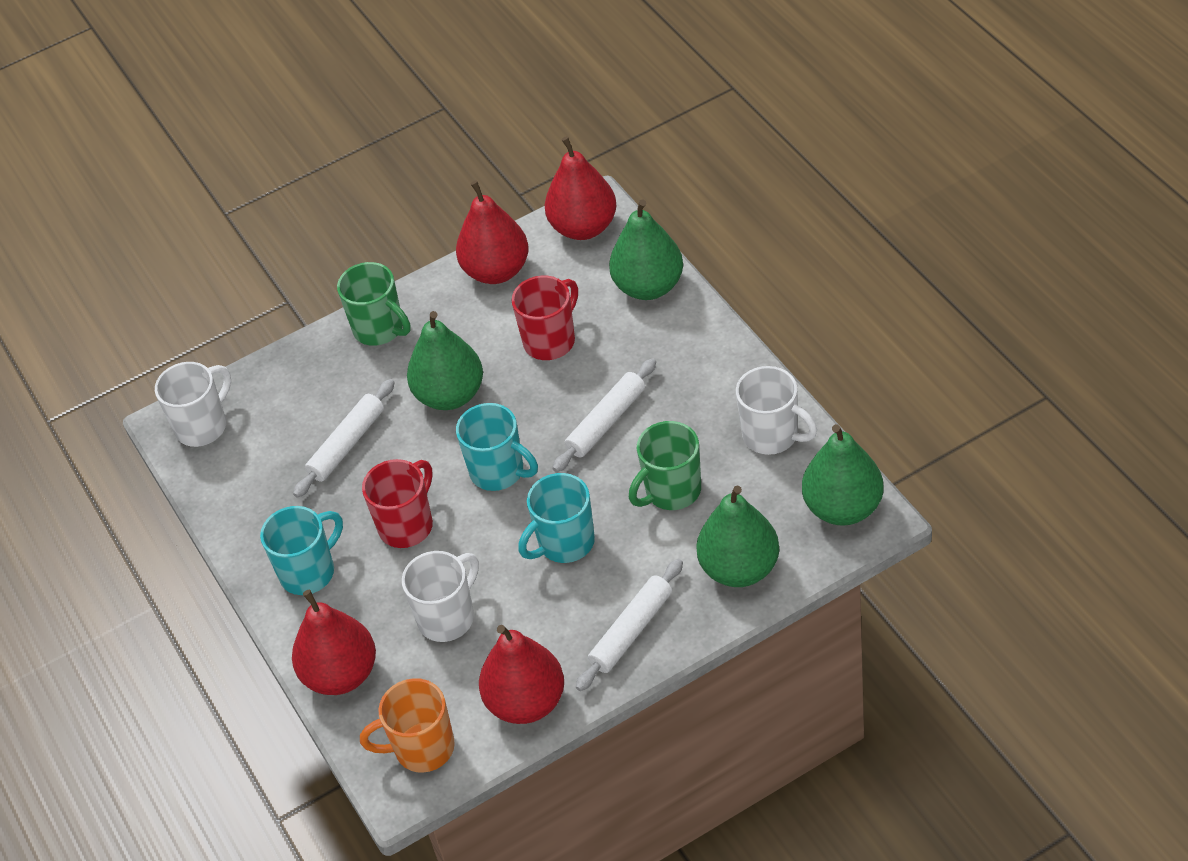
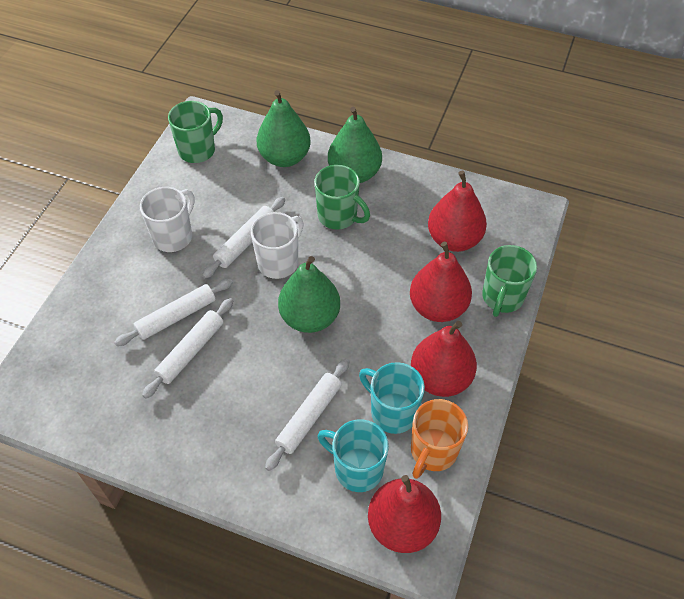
green mug: [337,262,411,346] [629,421,701,510] = 2 -> [168,101,223,163] [314,165,370,230] [482,245,537,317] = 3
green pear: [407,311,483,410] [609,200,683,300] [696,485,779,587] [802,424,884,526] = 4 -> [257,90,311,167] [278,256,340,333] [328,107,382,183] = 3
red mug: [362,459,433,548] [512,276,578,360] = 2 -> none = 0
turquoise mug: [260,506,343,595] [456,403,538,491] [518,473,595,563] = 3 -> [317,419,389,492] [359,362,425,434] = 2
white mug: [155,362,231,447] [402,551,479,642] [736,366,817,455] = 3 -> [140,187,195,252] [251,212,304,279] = 2
white rolling pin: [293,379,395,498] [552,358,656,472] [576,559,683,691] = 3 -> [114,279,233,346] [142,298,233,399] [202,197,285,279] [265,359,349,471] = 4

